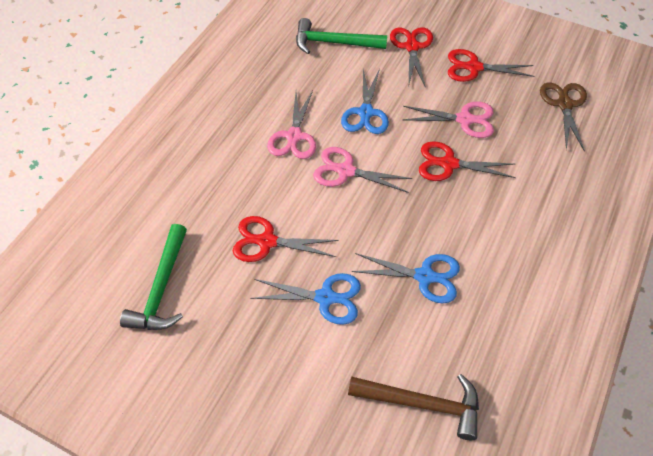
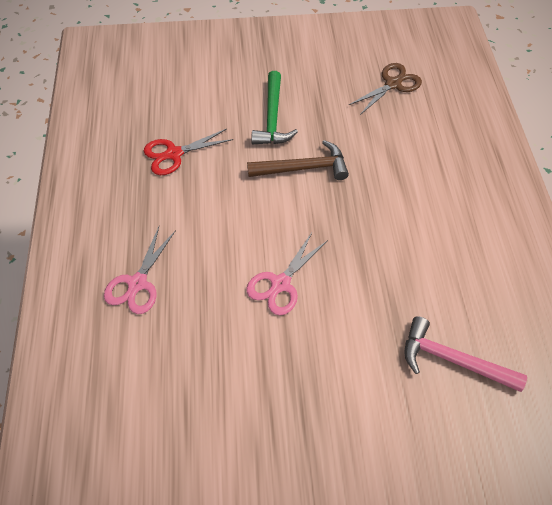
blue scissors: [250,273,361,325] [341,69,389,134] [351,253,460,304] = 3 -> none = 0
green hammer: [120,224,187,330] [296,18,387,54] = 2 -> [251,71,298,144] = 1
pink hammer: none = 0 -> [404,316,527,392] = 1
pink scissors: [267,90,316,159] [313,147,413,193] [403,101,494,138] = 3 -> [104,227,176,314] [246,233,328,315] = 2
red scissors: [233,216,339,262] [390,27,433,88] [419,141,516,181] [448,49,535,82] = 4 -> [144,129,233,175] = 1

